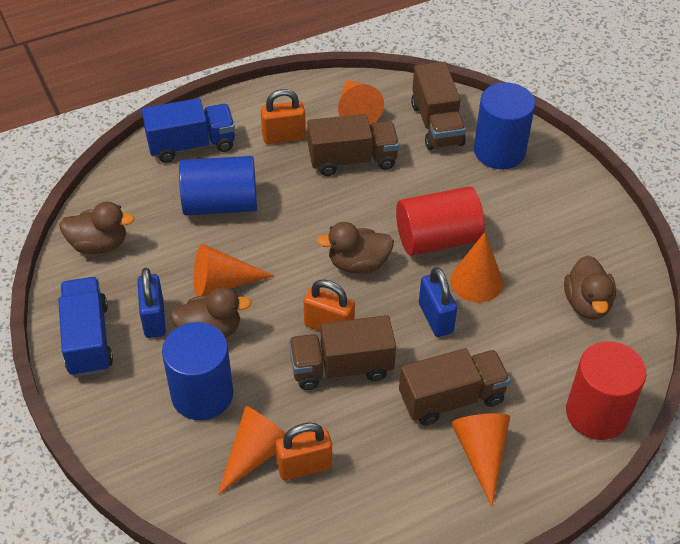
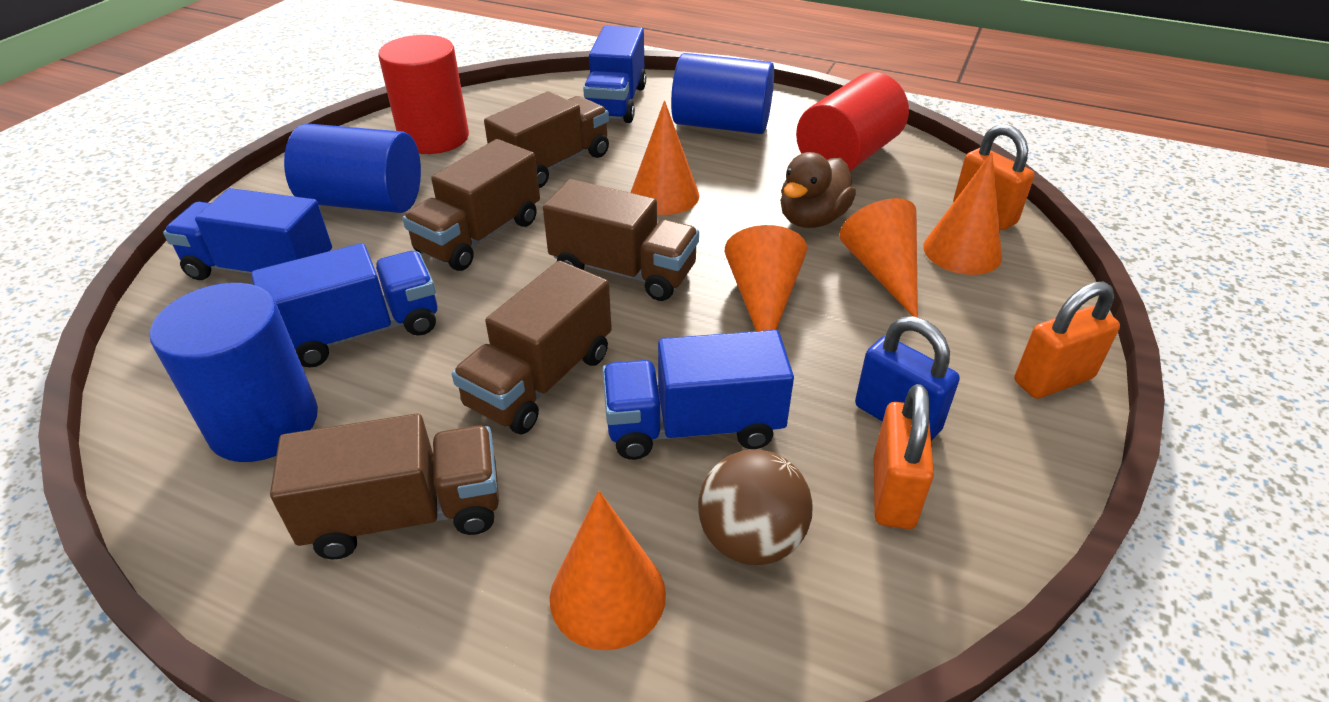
blue padlock: [137,268,166,338] [419,267,457,337] = 2 -> [855,316,960,441] = 1
blue truck: [58,277,113,377] [142,98,235,163] = 2 -> [163,188,332,280] [251,243,437,368] [583,26,646,123] [602,330,794,460] = 4
brown ball: none = 0 -> [698,449,813,565] = 1
brown duck: [59,202,135,254] [170,287,252,338] [317,222,394,274] [564,255,616,320] = 4 -> [780,152,856,228] = 1
brown truck: [289,315,396,390] [308,114,399,176] [399,348,510,426] [411,62,466,150] = 4 -> [270,414,499,559] [402,139,540,271] [452,261,612,434] [484,91,609,188] [543,179,699,301] = 5

